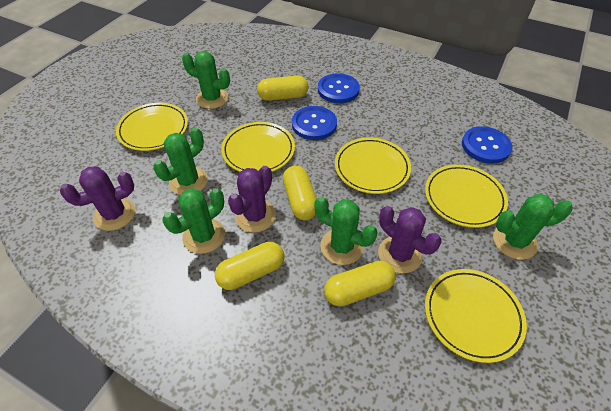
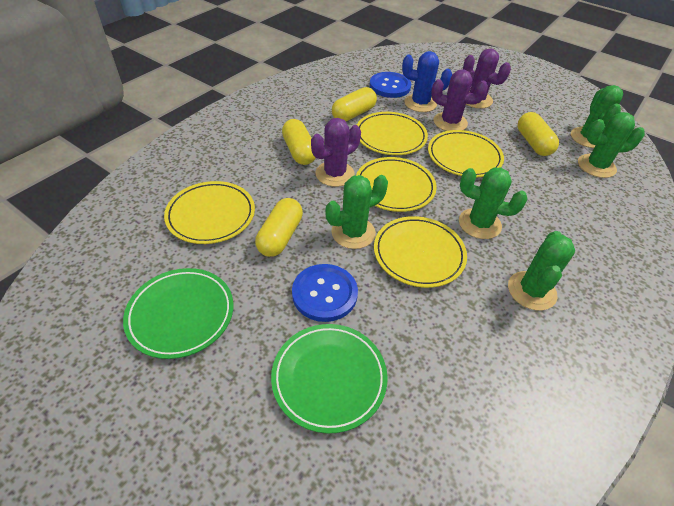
blue button: [292,106,337,140] [318,73,360,103] [462,126,512,164] = 3 -> [292,264,358,322] [369,72,411,98] = 2
blue cactus: none = 0 -> [402,51,452,112] = 1
green plate: none = 0 -> [123,268,233,359] [271,324,388,433] = 2

